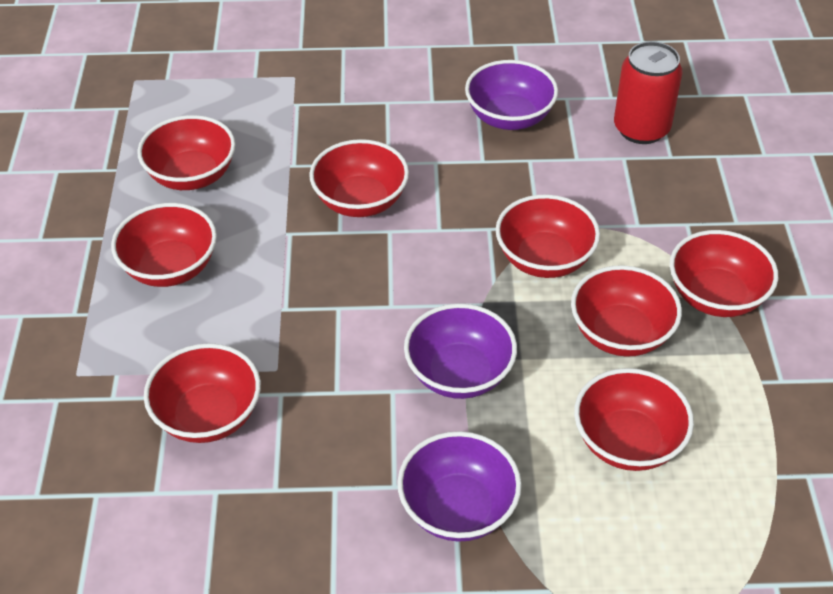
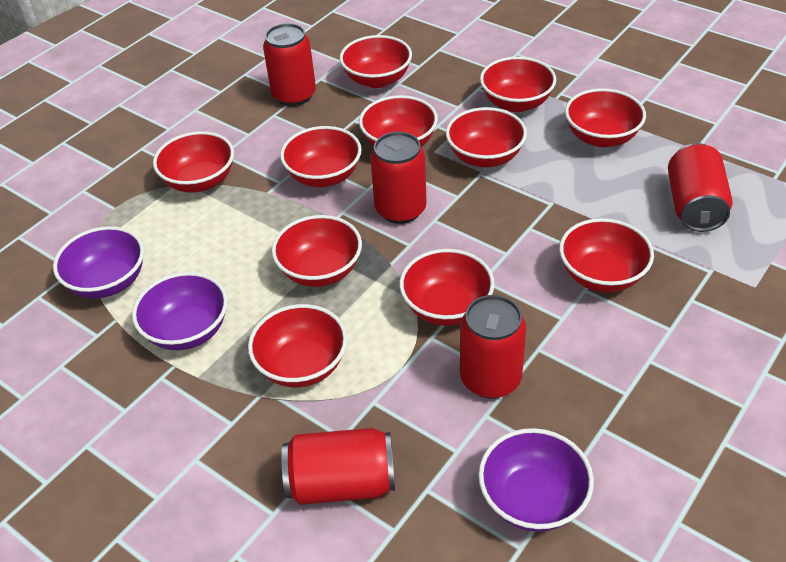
red bowl: [111,203,217,287] [137,115,236,190] [144,343,261,443] [309,139,409,217] [496,194,600,278] [571,265,682,357] [574,368,694,471] [670,230,778,317] = 8 -> [153,131,234,193] [248,304,347,387] [272,215,362,287] [280,126,362,187] [340,35,412,88] [359,95,438,147] [399,249,495,326] [446,107,527,167] [480,56,557,112] [559,218,654,292] [565,88,646,147] = 11
red can: [614,41,682,144] = 1 -> [263,23,316,106] [282,428,395,505] [370,132,427,224] [460,295,526,399] [668,143,733,232] = 5

